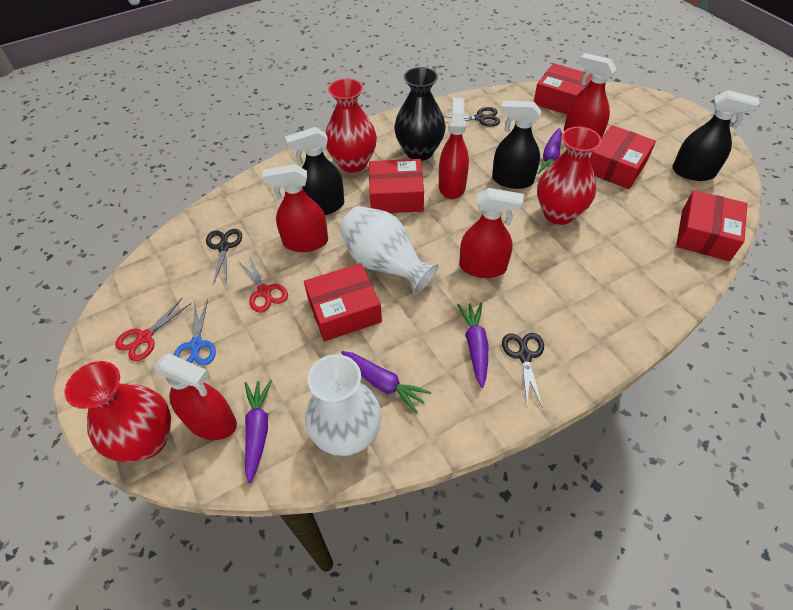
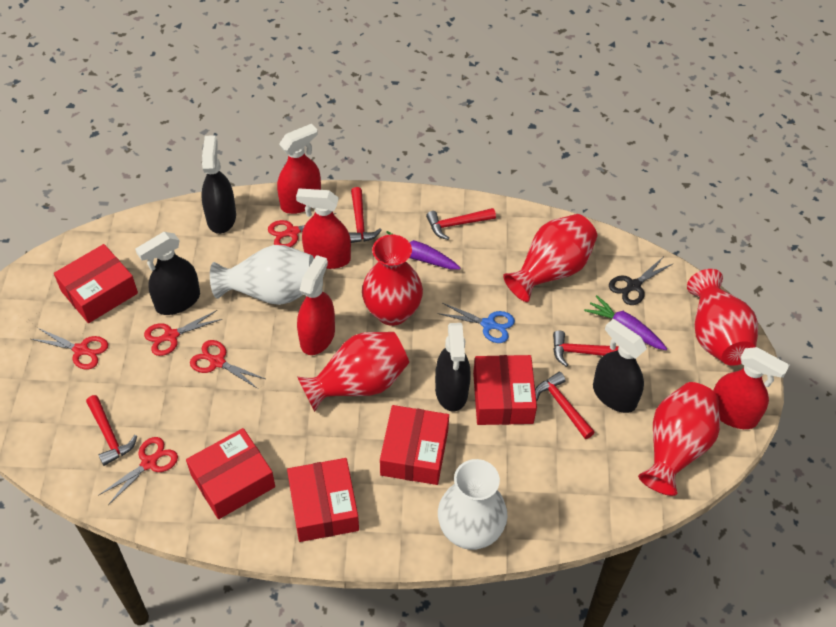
black scissors: [206,229,242,285] [444,107,500,127] [502,333,544,408] = 3 -> [609,257,674,305] = 1
black spray bottle: [285,127,344,215] [492,101,541,189] [672,90,760,181] = 3 -> [135,232,200,315] [201,136,236,234] [435,323,471,412] [593,319,647,413] = 4
black vase: [394,67,446,161] = 1 -> none = 0
purple carrot: [244,380,272,483] [341,351,431,414] [457,303,488,388] [537,128,562,174] = 4 -> [386,231,460,269] [584,295,667,350] = 2
red hammer: none = 0 -> [86,395,137,466] [349,187,382,243] [426,208,496,240] [535,372,595,439] [553,330,619,367] = 5
red scissors: [115,298,191,361] [238,257,288,313] = 2 -> [31,328,108,369] [98,437,178,505] [144,310,222,356] [190,340,265,389] [268,213,336,247] = 5
red spray bottle: [154,353,237,440] [262,164,328,252] [439,98,469,199] [459,188,524,278] [564,53,617,139] = 5 -> [277,124,321,214] [296,189,351,269] [297,255,335,355] [713,347,789,429] = 4
red vase: [65,361,171,462] [325,78,377,173] [537,127,602,225] = 3 -> [297,332,409,412] [362,234,423,326] [503,214,597,302] [638,382,720,496] [687,269,758,366] = 5

